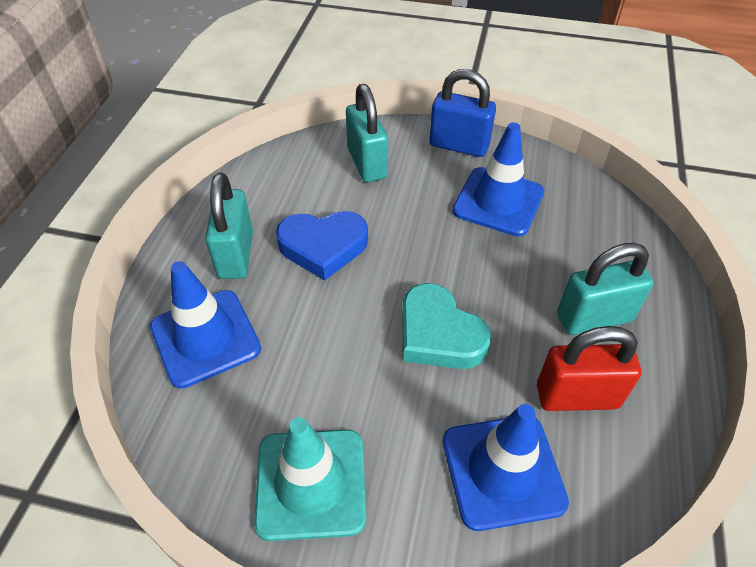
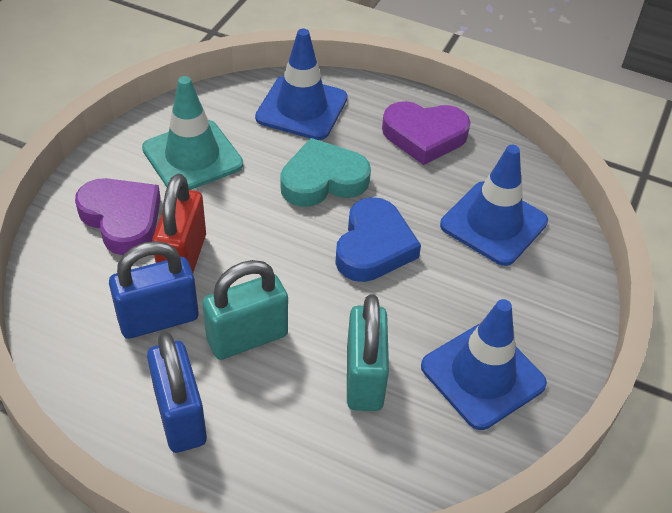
blue padlock: [429,69,496,157] = 1 -> [109,241,199,339] [147,332,207,453] = 2
purple heart: none = 0 -> [75,178,161,255] [382,101,471,165] = 2
turquoise padlock: [205,173,253,279] [346,84,388,182] [557,243,654,335] = 3 -> [202,260,288,360] [347,294,389,411] = 2

